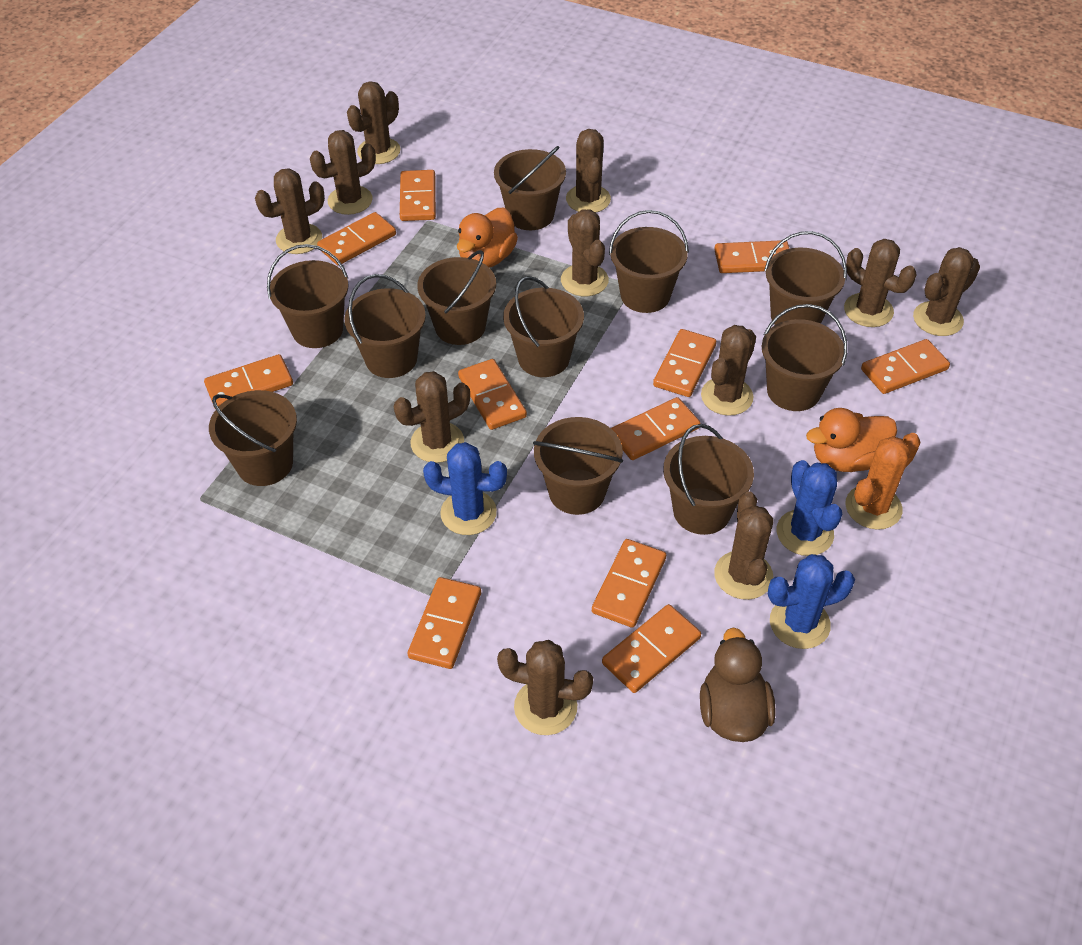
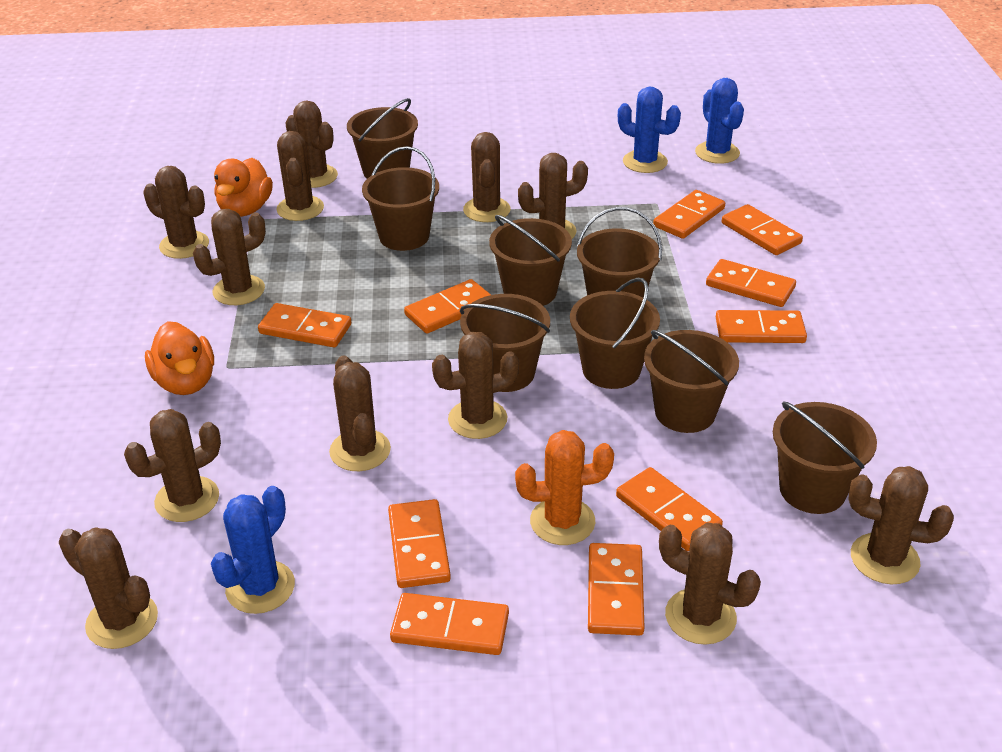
brown bucket: [209,390,297,486] [267,244,348,348] [345,274,426,378] [417,250,496,345] [494,146,566,230] [503,276,584,377] [533,417,623,515] [609,210,689,313] [663,424,754,535] [762,304,847,411] [764,231,847,325] = 11 -> [347,98,418,179] [362,146,439,251] [460,294,550,392] [489,215,572,306] [570,278,660,389] [577,207,662,298] [644,330,739,433] [773,402,877,514] = 8
brown cactus: [255,168,325,254] [310,130,376,215] [347,81,401,164] [394,371,470,463] [497,640,593,735] [561,209,609,296] [566,129,611,213] [701,325,756,416] [714,491,774,600] [844,239,916,327] [913,247,980,336] = 11 -> [59,527,158,649] [124,409,221,522] [143,166,209,259] [193,209,266,305] [276,131,324,221] [285,100,338,188] [329,355,391,471] [432,332,519,439] [463,132,511,222] [518,153,588,239] [659,522,761,645] [848,466,954,584] = 12
brown duck: [700,628,776,742] = 1 -> none = 0
orange domino: [204,354,293,407] [317,212,396,265] [400,170,436,221] [408,577,481,669] [458,359,527,430] [592,539,666,628] [602,604,701,693] [611,397,700,460] [653,329,716,397] [714,240,789,273] [861,339,950,394] = 11 -> [258,303,351,347] [388,499,451,588] [390,593,509,655] [404,279,491,334] [588,543,644,636] [616,467,723,551] [653,190,725,239] [706,259,796,307] [716,310,807,343] [722,204,803,255] = 10

